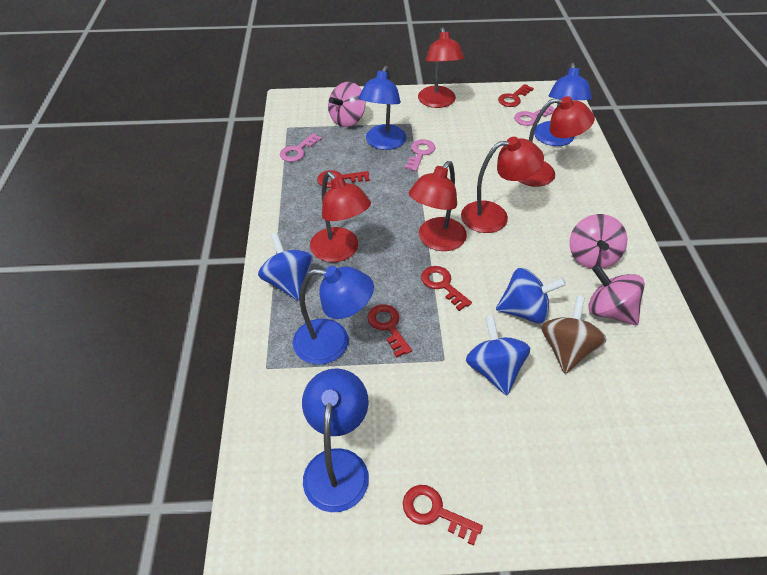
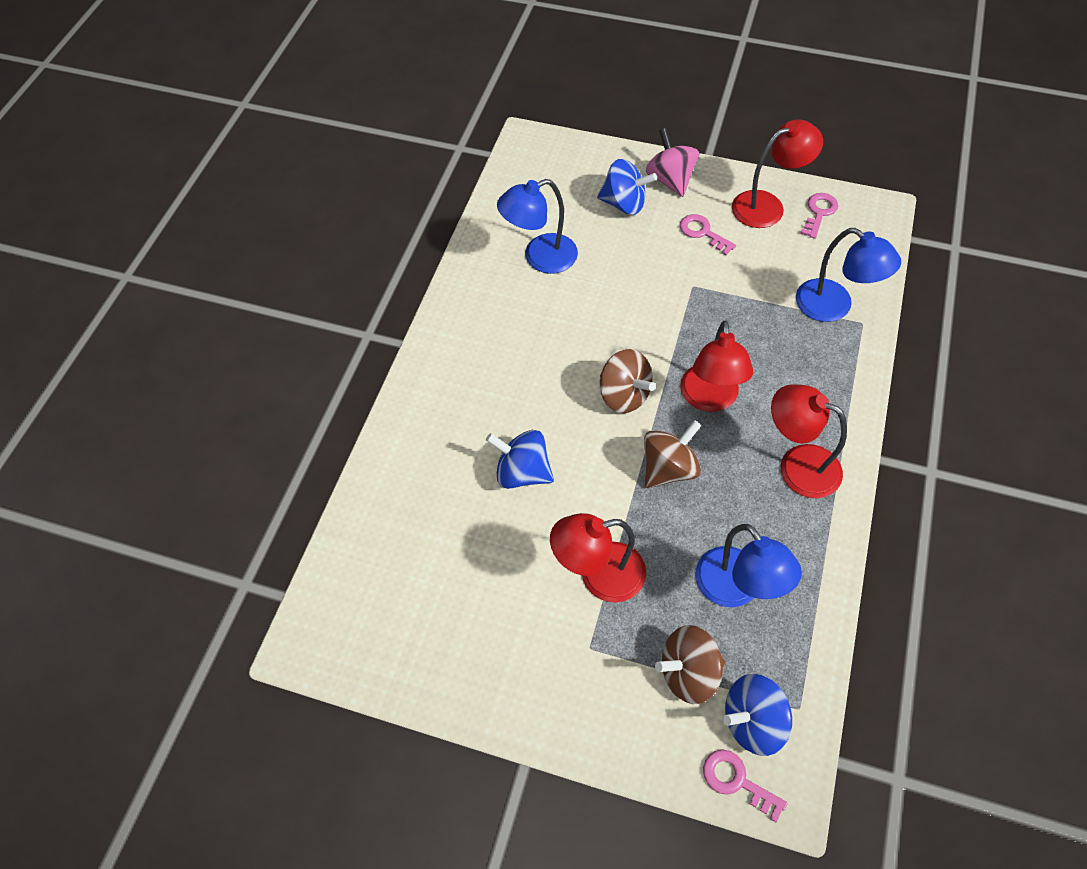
blue lamp: [293,266,374,364] [302,369,369,512] [359,66,407,150] [534,63,592,146] = 4 -> [497,179,578,274] [695,524,802,607] [796,228,901,322] = 3
brown spinning top: [541,296,606,374] = 1 -> [600,349,655,413] [644,420,701,488] [655,625,725,704] = 3
pink spinning top: [328,82,366,127] [569,214,628,269] [588,264,645,325] = 3 -> [646,128,699,197] = 1
red key: [317,170,370,188] [367,305,412,358] [403,485,483,546] [421,266,472,311] [498,84,534,107] = 5 -> none = 0
red lamp: [310,171,371,262] [409,161,467,251] [418,27,464,108] [461,137,544,233] [519,96,595,187] = 5 -> [550,513,646,602] [680,320,753,412] [732,119,823,228] [771,384,847,498] = 4

